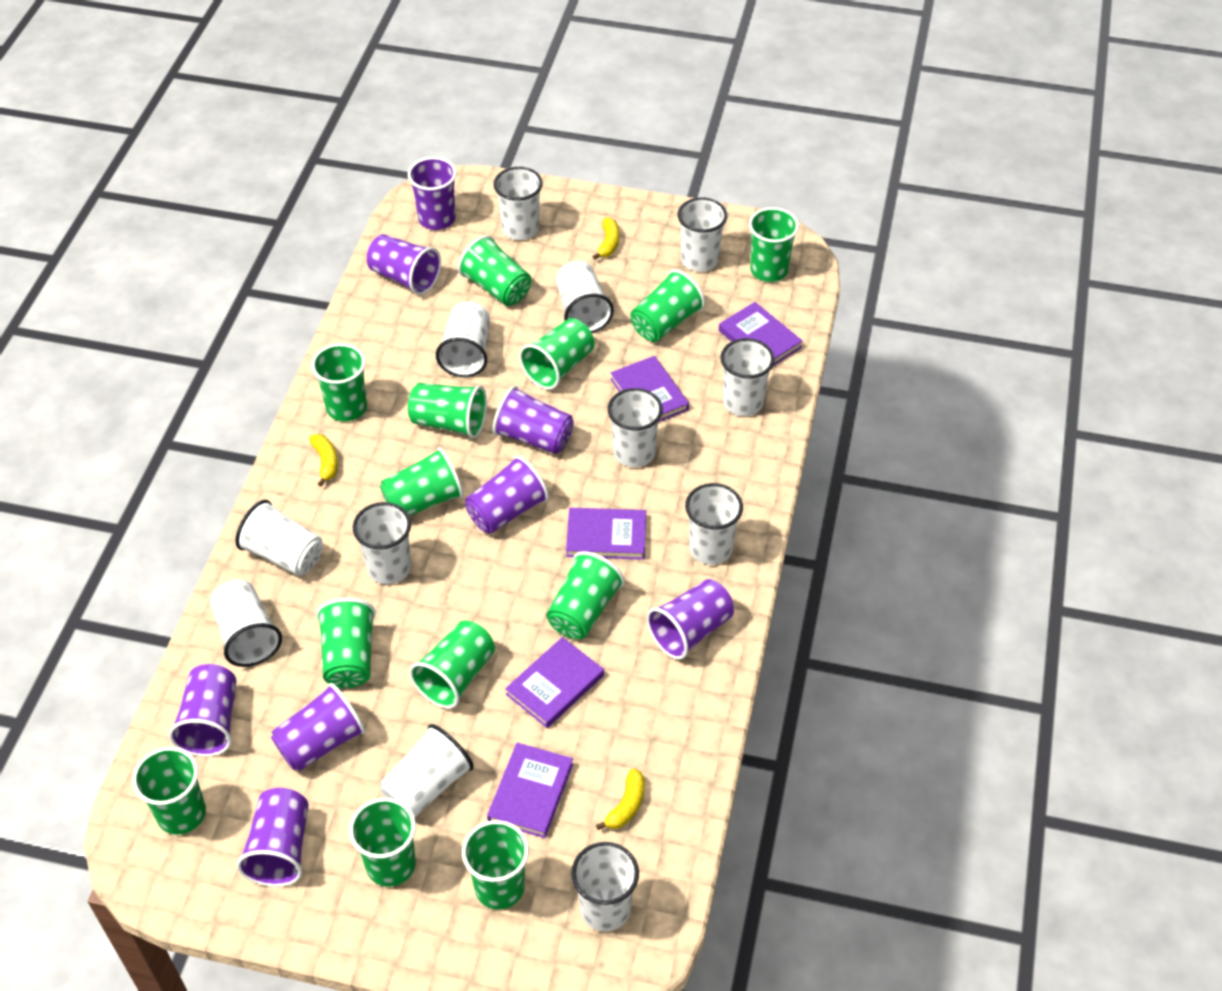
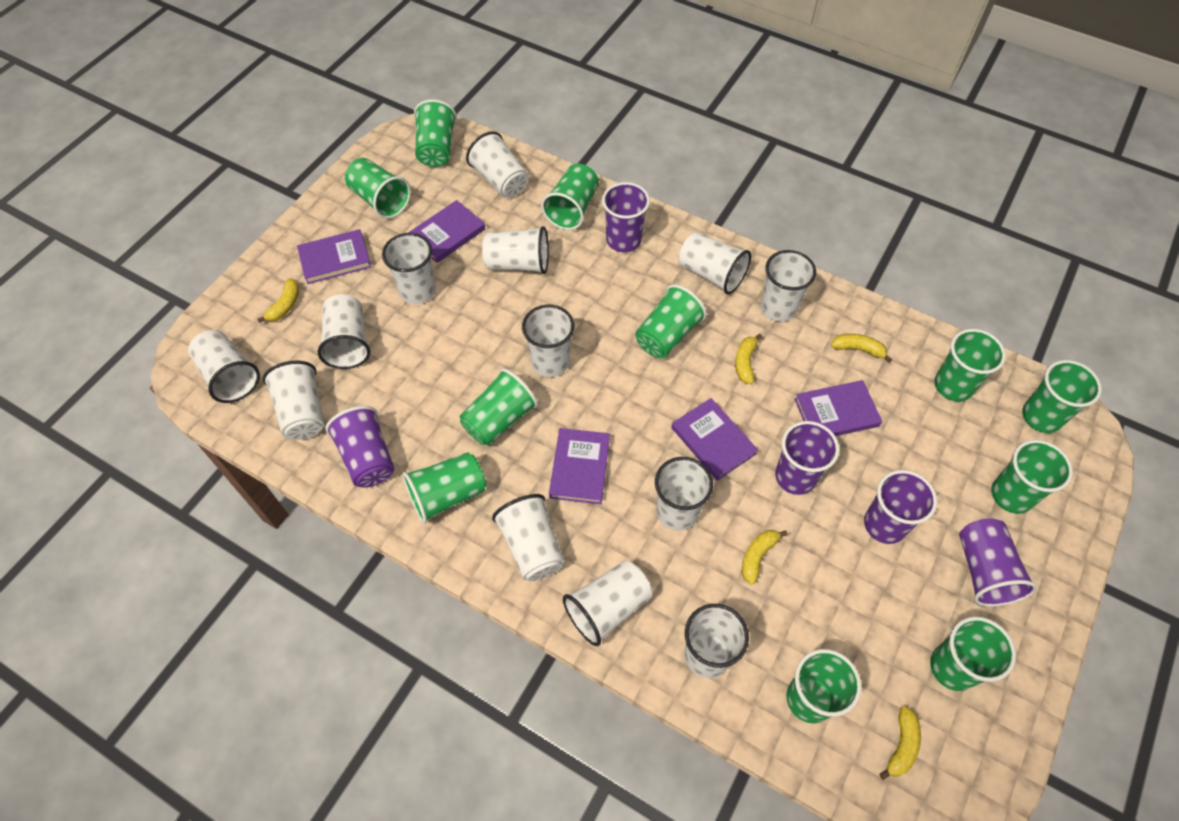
green cup: [132,747,206,835] [311,343,367,421] [316,598,376,688] [349,798,416,886] [380,447,464,516] [408,383,487,439] [409,620,495,709] [458,235,531,306] [462,820,529,909] [519,318,594,390] [546,551,625,639] [630,269,705,342] [749,207,799,282] = 13 -> [345,158,411,219] [403,452,486,524] [414,99,457,167] [459,368,538,446] [541,164,599,230] [635,285,707,358] [786,649,862,723] [930,617,1016,691] [934,329,1006,401] [991,440,1073,514] [1022,360,1102,433] = 11
purple cup: [169,664,237,757] [237,788,309,887] [271,683,366,771] [367,234,441,295] [408,157,457,230] [465,455,549,534] [493,386,574,454] [646,579,734,660] = 8 -> [326,406,395,488] [602,182,650,252] [775,421,839,495] [864,470,937,544] [959,519,1037,606] = 5
white cup: [210,580,282,667] [235,500,323,576] [353,502,411,584] [380,724,474,817] [436,302,490,377] [493,167,543,240] [556,261,614,333] [571,842,639,932] [608,388,663,467] [678,197,727,272] [685,483,743,565] [720,338,774,416] = 12 -> [188,330,260,403] [263,361,324,440] [318,295,370,369] [382,233,436,304] [466,131,529,198] [482,226,549,274] [492,494,565,581] [522,305,574,377] [563,561,652,646] [655,457,713,531] [679,232,751,295] [684,604,749,678] [761,250,816,322] = 13
yellow banana: [309,434,338,487] [592,217,620,260] [596,768,645,830] = 3 -> [258,278,299,323] [735,334,762,384] [742,530,788,585] [831,334,892,363] [879,706,921,780] = 5

